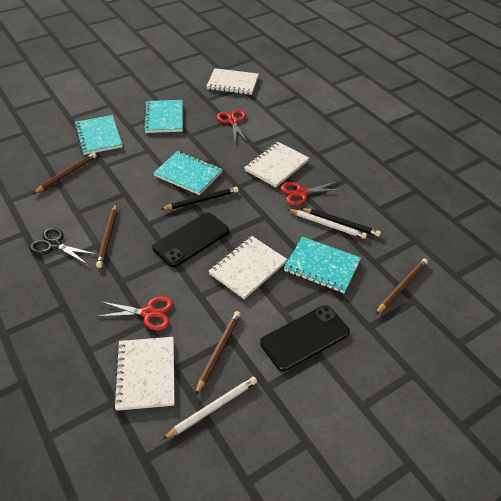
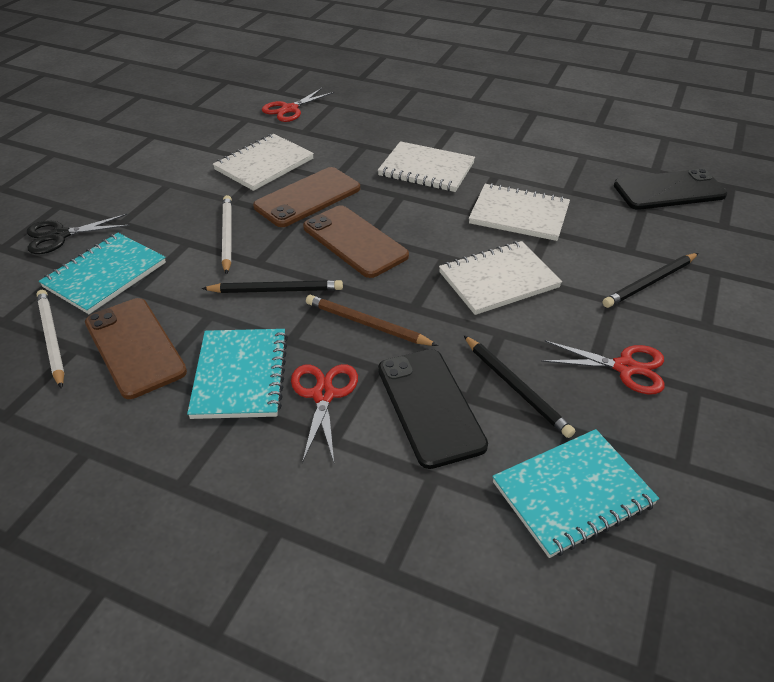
black pencil: [160,187,238,210] [301,208,381,237] = 2 -> [201,280,343,293] [463,335,575,438] [603,253,699,308] = 3
brown pencil: [33,153,97,194] [96,204,117,268] [195,311,241,395] [376,258,428,314] = 4 -> [306,295,438,346] = 1
brown phone: none = 0 -> [85,298,187,399] [253,167,360,227] [303,205,409,278] = 3
turquoise notebook: [74,115,123,155] [143,100,183,133] [154,151,223,195] [284,237,361,293] = 4 -> [39,233,166,314] [187,329,288,419] [492,429,659,558] = 3

